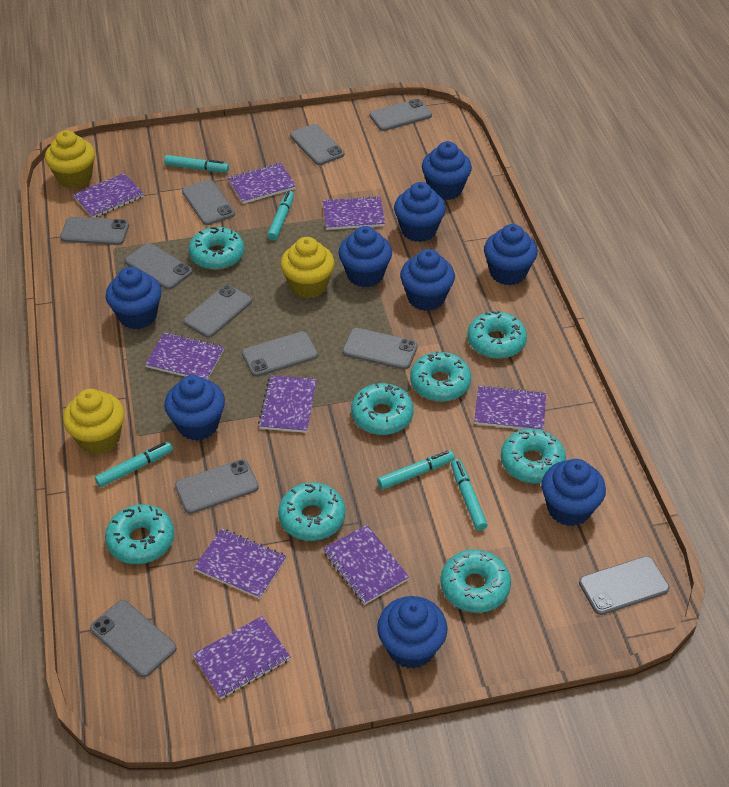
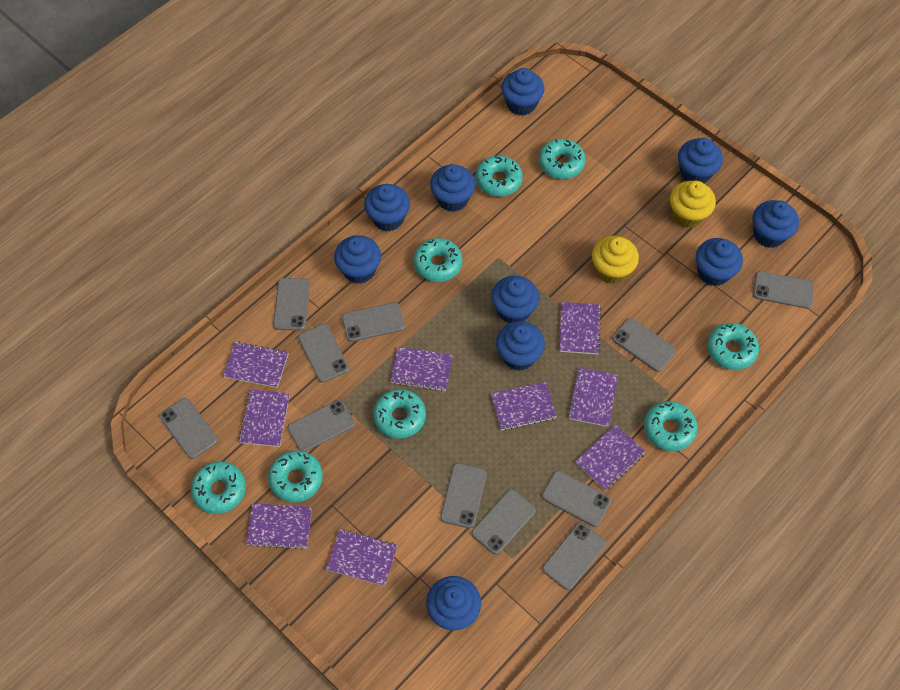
blue cupcake: [106,267,162,329] [164,375,225,441] [339,226,392,287] [377,596,448,669] [394,182,446,242] [400,249,455,311] [422,141,472,200] [484,224,538,285] [541,459,606,526] = 9 -> [334,235,381,284] [364,184,410,231] [426,576,481,630] [430,164,476,212] [491,276,539,323] [496,321,545,371] [501,68,544,116] [678,138,723,183] [696,238,743,286] [752,200,799,248] = 10
turquoise marker: [95,441,173,488] [164,155,229,172] [267,191,294,240] [377,450,455,490] [451,459,488,531] = 5 -> none = 0
yellow cupcake: [45,130,95,189] [63,389,124,454] [280,237,335,298] = 3 -> [592,236,639,284] [670,181,716,228] = 2

